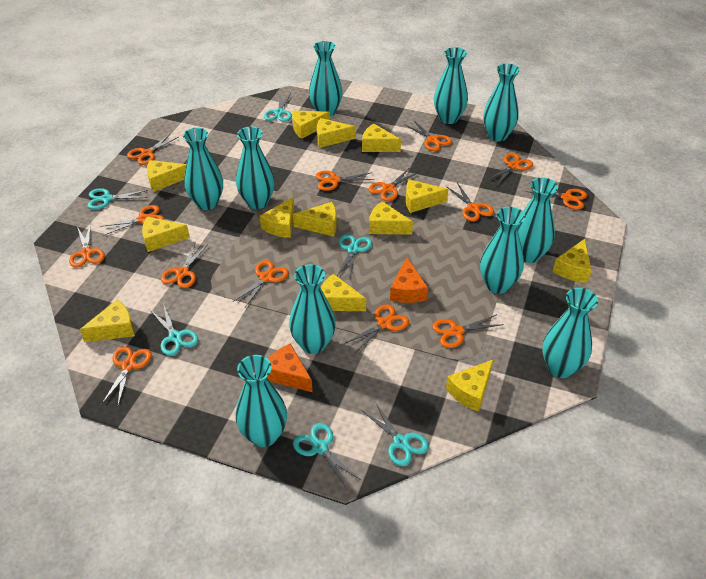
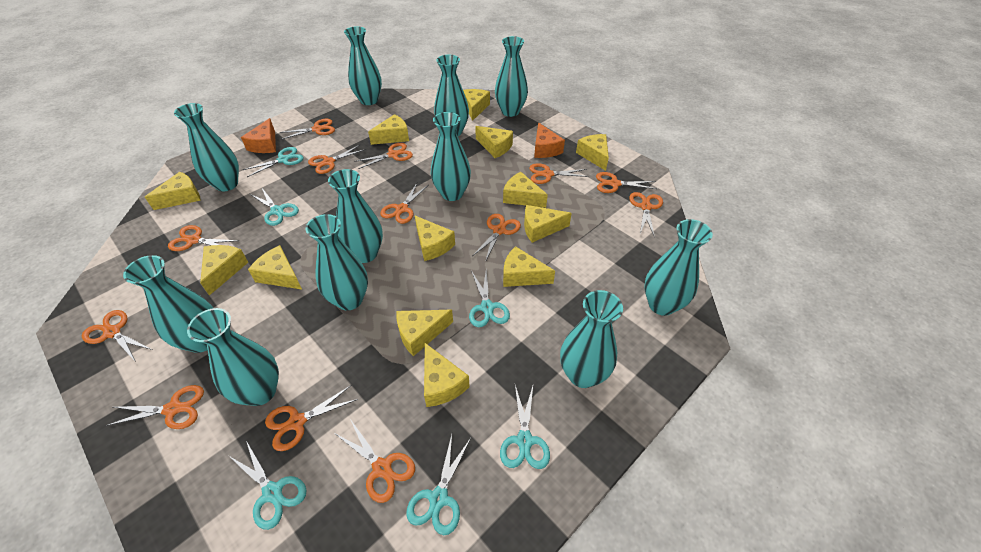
orange scissors: [69,223,105,268] [100,205,165,235] [102,346,152,405] [127,133,179,165] [161,244,208,288] [233,260,289,307] [316,171,374,191] [346,305,409,353] [368,167,419,201] [405,120,452,151] [432,314,504,348] [446,183,494,221] [487,153,533,186] [526,183,587,210] = 14 -> [82,310,152,362] [105,385,204,429] [168,225,239,251] [265,385,358,451] [279,119,335,140] [308,145,366,174] [334,419,415,503] [354,143,413,169] [380,183,428,224] [472,214,521,262] [529,163,589,184] [596,172,657,193] [629,192,663,237] = 13
turquoise vase: [183,127,223,210] [235,355,287,447] [236,127,275,209] [289,264,336,354] [309,41,342,117] [434,47,468,124] [480,207,526,294] [483,63,520,142] [518,178,558,263] [542,288,598,378] = 10 -> [123,255,213,353] [174,103,239,191] [187,308,279,406] [305,214,368,310] [328,169,383,263] [344,26,382,105] [431,112,471,201] [434,55,469,136] [495,36,528,117] [560,290,623,388] [645,219,713,316] = 11

